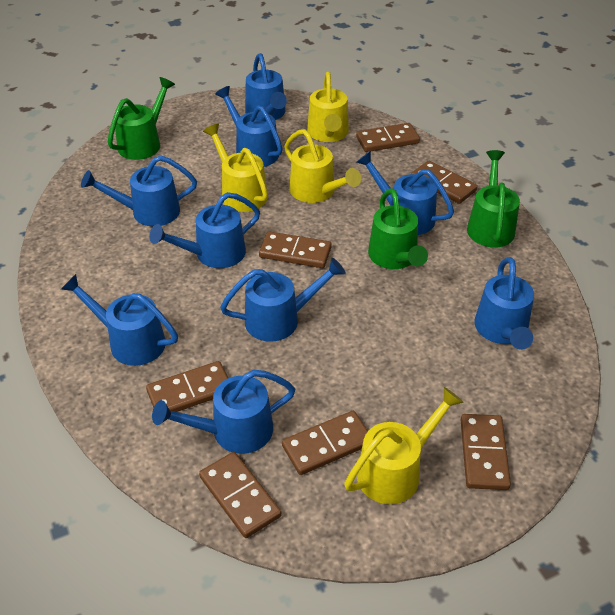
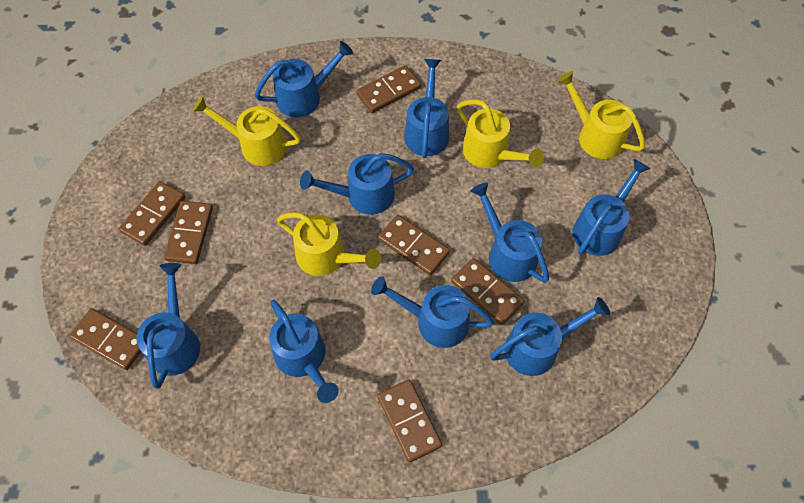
green watering can: [108,77,175,160] [368,188,428,269] [467,150,520,247] = 3 -> none = 0

